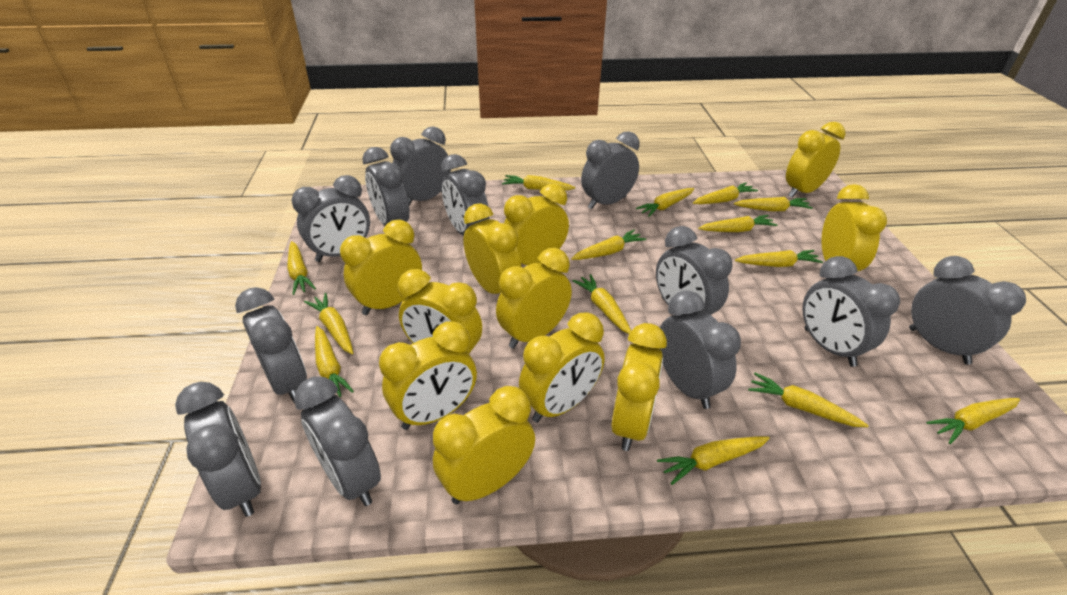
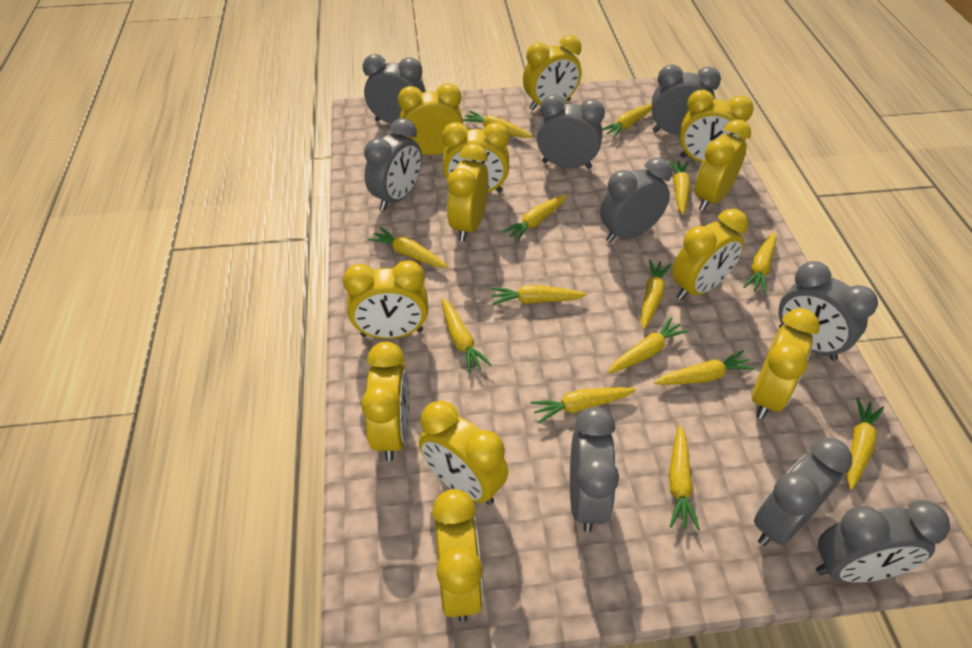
grey clock: [175,382,261,517] [235,287,307,404] [291,175,370,262] [294,376,381,506] [362,147,410,226] [390,127,451,206] [441,154,489,235] [581,131,640,209] [656,226,732,315] [659,290,741,409] [802,256,900,367] [909,256,1026,364] = 12 -> [363,54,426,124] [364,118,422,211] [537,95,605,169] [570,407,619,532] [600,158,672,243] [652,64,721,135] [754,438,852,546] [779,261,878,361] [816,500,950,583] = 9
yellow clock: [340,220,422,315] [379,321,477,430] [398,269,482,354] [433,386,535,504] [464,203,521,294] [496,248,572,349] [504,183,569,265] [519,312,605,423] [611,323,667,451] [786,122,845,198] [822,184,887,272] = 11 -> [343,260,428,339] [361,342,409,461] [398,83,463,155] [419,401,508,505] [432,489,483,622] [442,122,509,193] [447,144,489,242] [523,35,581,110] [672,209,748,300] [679,90,754,162] [695,119,751,211] [752,308,820,419] = 12

